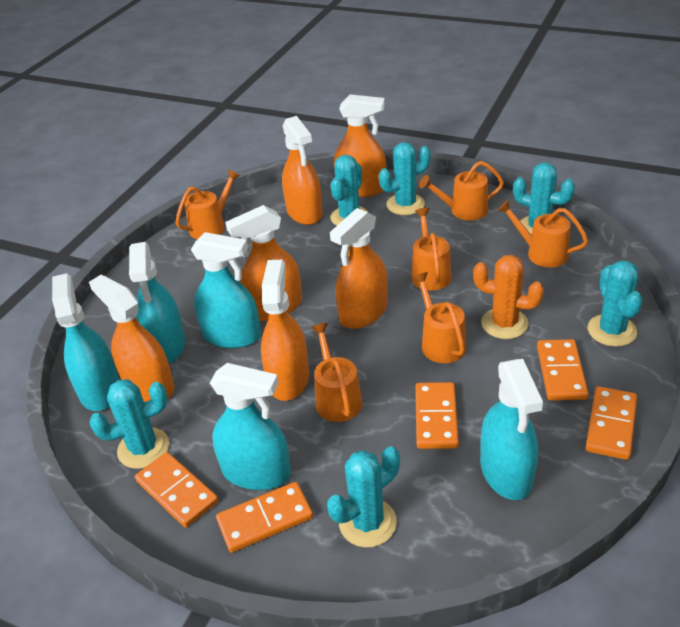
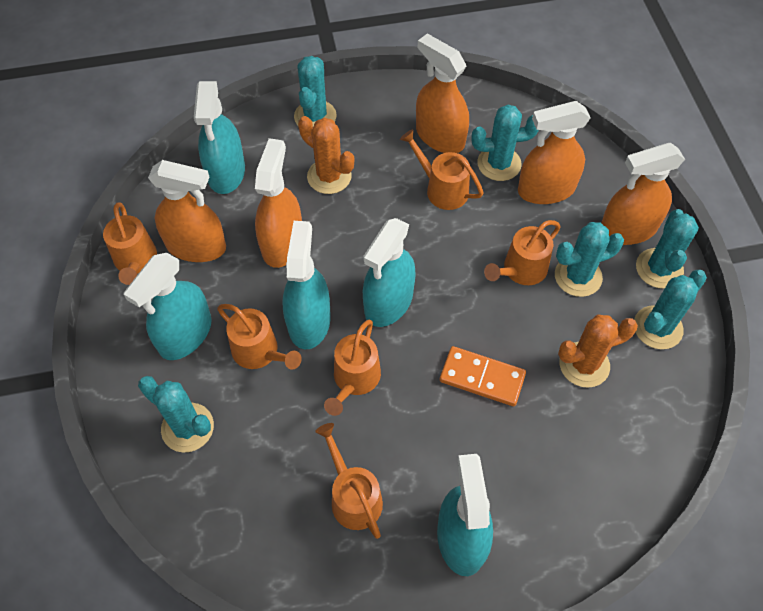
orange cactus: [473,255,544,339] = 1 -> [298,116,354,194] [558,314,638,388] = 2
orange domino: [135,452,218,528] [216,482,313,553] [415,382,459,449] [537,339,589,401] [586,386,637,460] = 5 -> [440,346,526,406] = 1
orange spray bottle: [89,275,174,402] [225,205,302,321] [261,260,309,401] [282,116,323,225] [330,208,388,329] [334,94,387,197] = 6 -> [148,160,226,262] [255,138,302,268] [416,34,469,153] [518,101,590,204] [601,143,685,245] = 5

